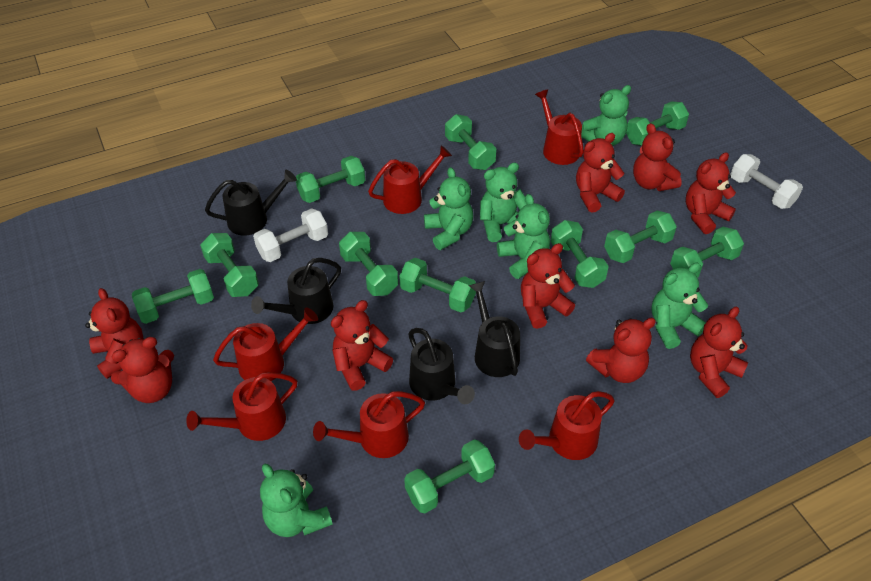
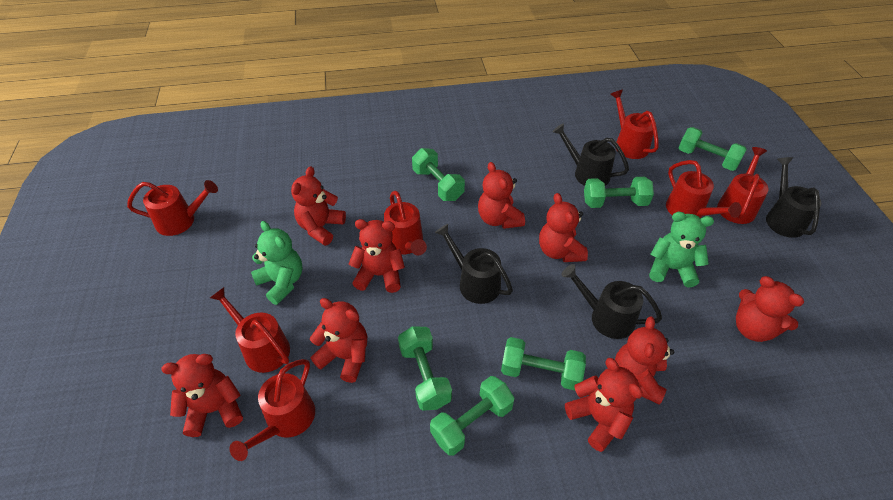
green dumbbell: [132,269,214,324] [200,233,259,297] [296,156,365,203] [339,232,398,296] [399,258,476,313] [404,439,495,513] [445,114,497,170] [550,220,609,288] [604,211,677,263] [626,101,689,146] [670,227,744,278] = 11 -> [398,326,452,411] [412,148,465,201] [430,376,514,456] [501,337,586,390] [584,177,654,208] [679,127,747,171] = 6
green teddy bear: [260,464,333,537] [424,167,473,250] [480,162,527,242] [497,194,550,279] [581,85,631,146] [651,263,708,349] = 6 -> [251,221,303,305] [649,212,714,287] = 2
red watering can: [186,372,297,441] [213,307,318,381] [313,391,425,458] [368,146,452,214] [519,391,615,460] [535,89,584,165] = 6 -> [127,180,218,236] [210,287,290,373] [230,359,315,461] [384,191,427,256] [610,90,659,159] [666,160,742,218] [717,147,769,224] = 7
white dumbbell: [253,208,328,262] [730,154,803,209] = 2 -> none = 0

